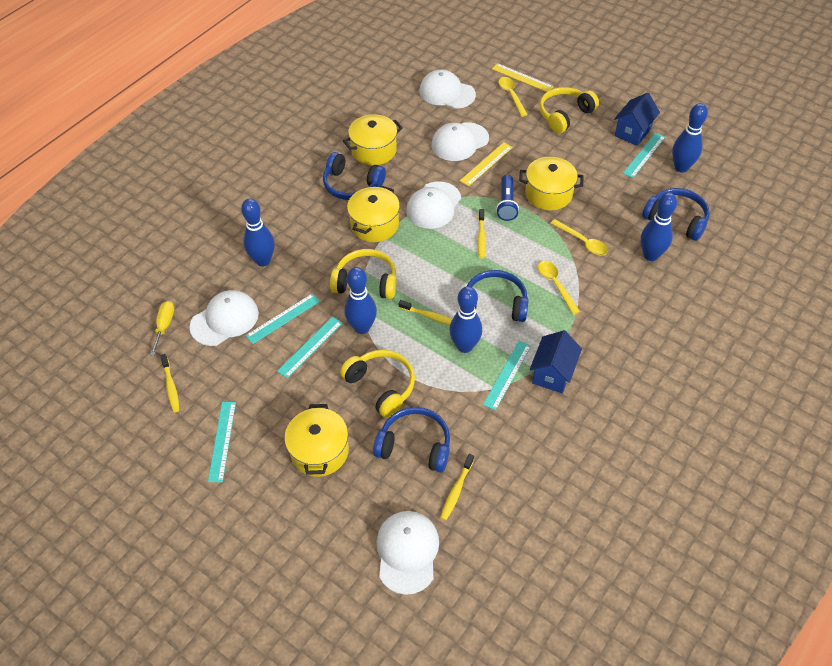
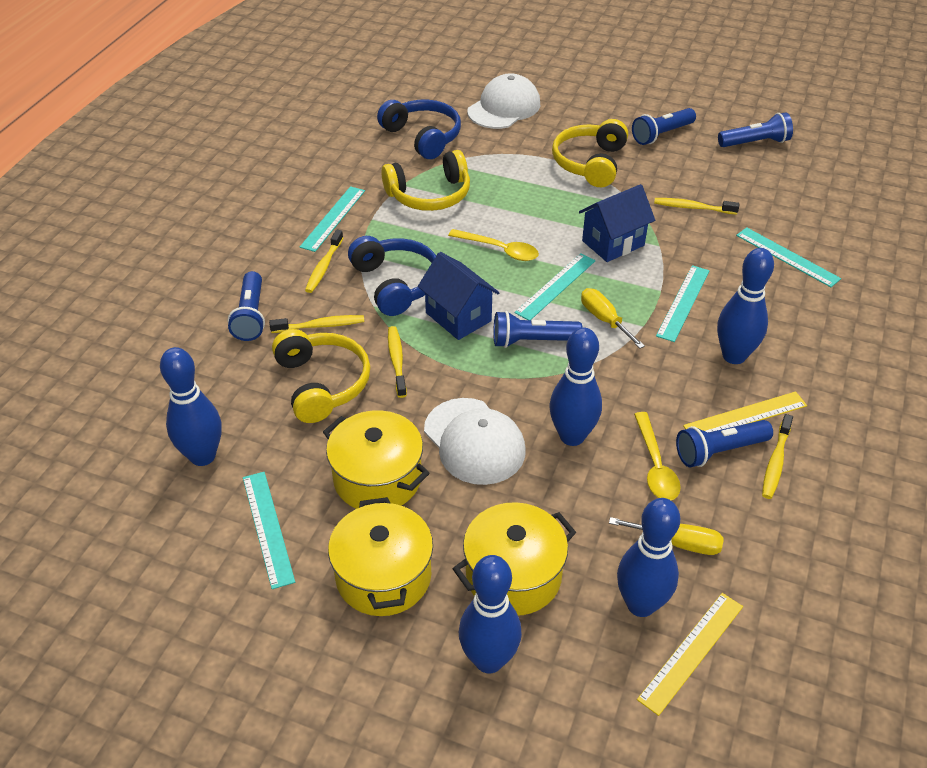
blue flashlight: [496,175,519,221] = 1 -> [228,271,265,341] [493,311,583,348] [632,108,696,145] [676,420,773,467] [718,112,793,147] = 5
blue headphones: [323,152,386,200] [373,407,450,473] [467,270,529,322] [642,188,710,241] = 4 -> [348,236,436,316] [377,100,461,159] = 2
white cap: [190,290,259,346] [376,511,439,595] [406,181,461,229] [419,70,476,109] [432,122,489,161] = 5 -> [424,398,526,485] [467,73,540,129] = 2
yellow pot: [284,404,349,477] [343,114,403,166] [347,185,400,242] [519,157,584,210] = 4 -> [323,410,430,509] [328,497,433,616] [453,502,576,616] = 3
yellow screwdriver: [150,301,174,356] = 1 -> [581,288,645,348] [609,517,724,555] = 2
yellow spoon: [498,77,528,117] [538,261,580,315] [550,219,608,256] = 3 -> [448,229,539,261] [634,412,681,500] = 2
yellow toothbrush: [160,354,179,413] [399,300,452,325] [440,454,474,520] [477,209,486,259] = 4 -> [269,315,364,333] [305,230,343,293] [388,326,407,398] [654,198,739,215] [762,414,793,499] = 5

